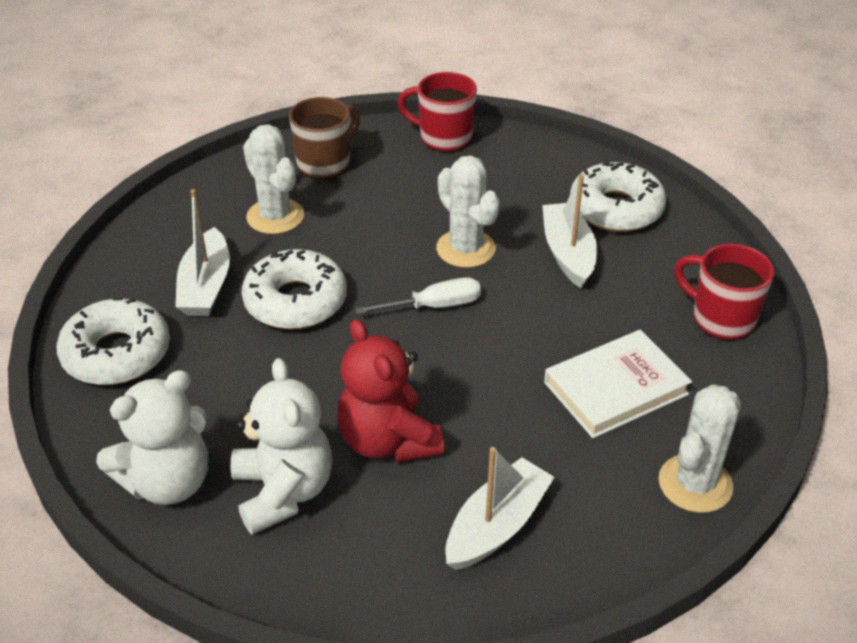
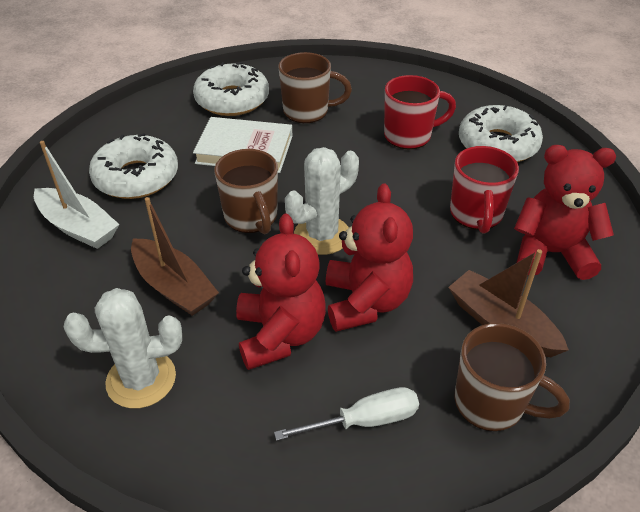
brown boat: none = 0 -> [131,197,219,316] [448,249,569,357] = 2
brown mug: [289,97,360,180] = 1 -> [214,149,278,234] [279,52,352,123] [455,323,570,431] = 3
red teddy bear: [337,319,444,463] = 1 -> [236,213,326,370] [326,183,413,332] [514,145,616,280] = 3
white boat: [175,189,230,316] [445,447,555,570] [542,174,597,288] = 3 -> [34,141,120,249] = 1
white cactus: [243,124,304,234] [436,156,500,268] [659,384,741,513] = 3 -> [63,288,182,408] [285,147,359,255] = 2
white teddy bear: [96,370,208,505] [231,358,332,535] = 2 -> none = 0

